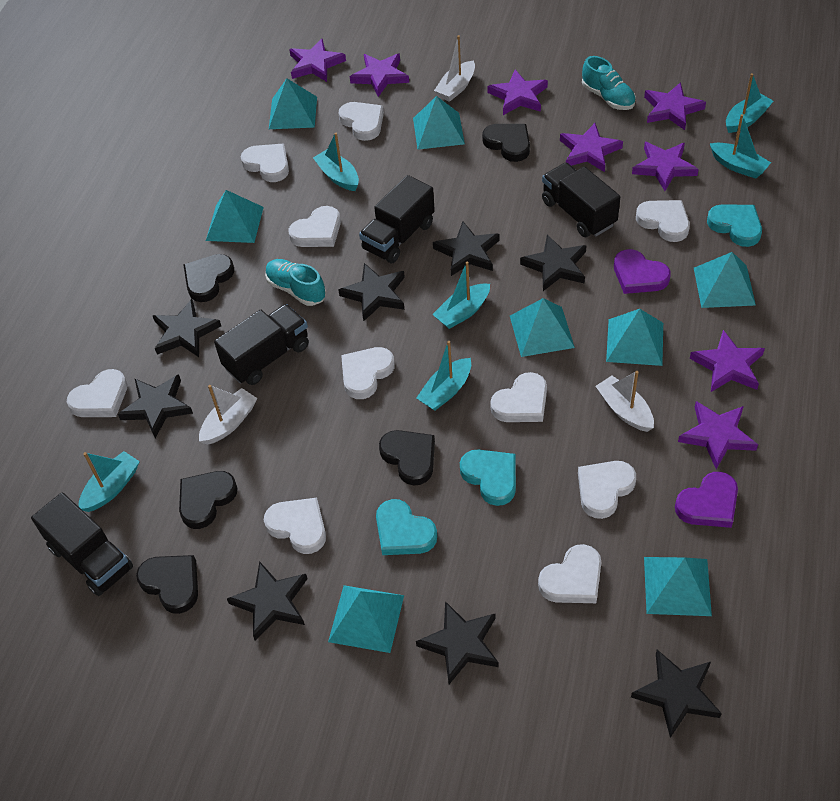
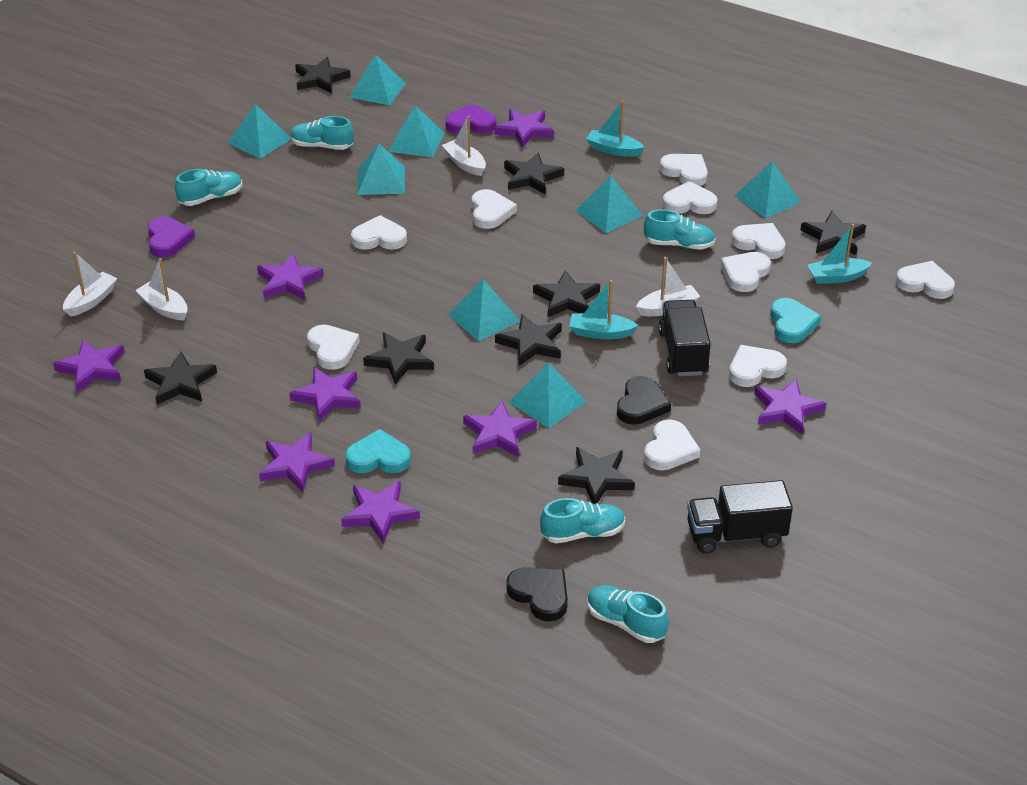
black heart: [136,555,198,614] [179,471,238,529] [183,254,234,302] [379,430,435,485] [482,124,530,162] = 5 -> [506,567,568,622] [617,376,671,425] = 2
black truck: [31,492,133,596] [214,304,309,385] [359,175,435,263] [542,163,620,237] = 4 -> [658,300,711,376] [687,480,793,554] = 2
turquoise boat: [79,451,140,512] [313,133,359,191] [416,341,471,411] [432,261,490,329] [710,114,771,179] [726,73,774,133] = 6 -> [569,280,638,339] [586,101,644,157] [808,224,872,284] = 3
turquoise heart: [376,499,437,555] [460,449,516,506] [707,205,762,247] = 3 -> [345,429,411,473] [770,298,821,343] = 2
turquoise shoe: [265,259,326,306] [582,56,636,110] = 2 -> [175,169,242,206] [290,116,354,150] [540,498,625,543] [587,585,669,643] [644,209,715,250] = 5
white boat: [199,385,257,445] [434,35,475,102] [596,371,654,432] = 3 -> [63,252,117,317] [135,258,188,320] [442,116,486,176] [636,257,700,316] = 4

